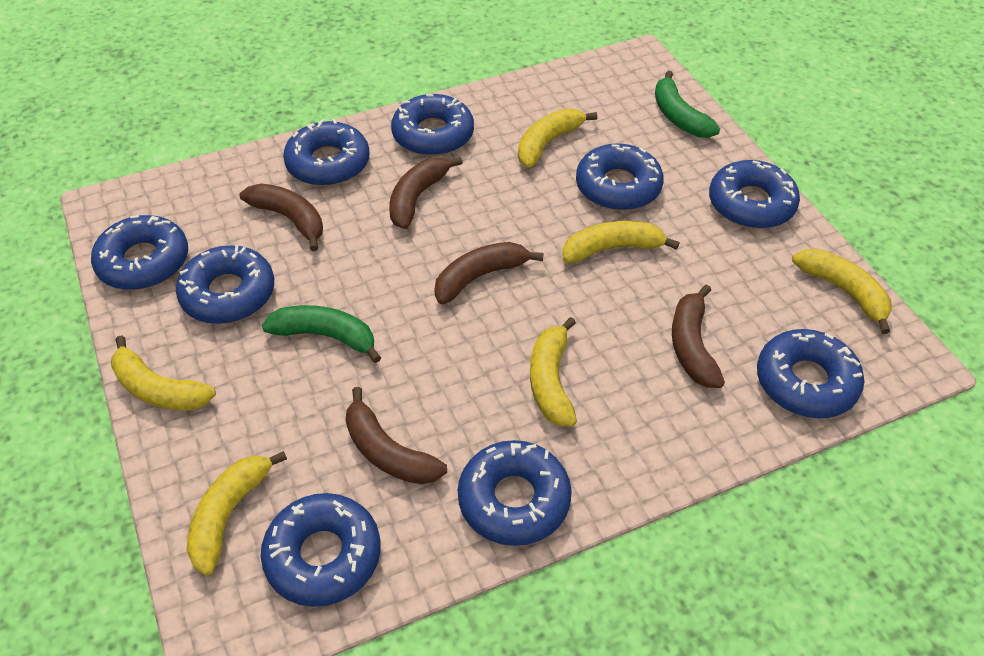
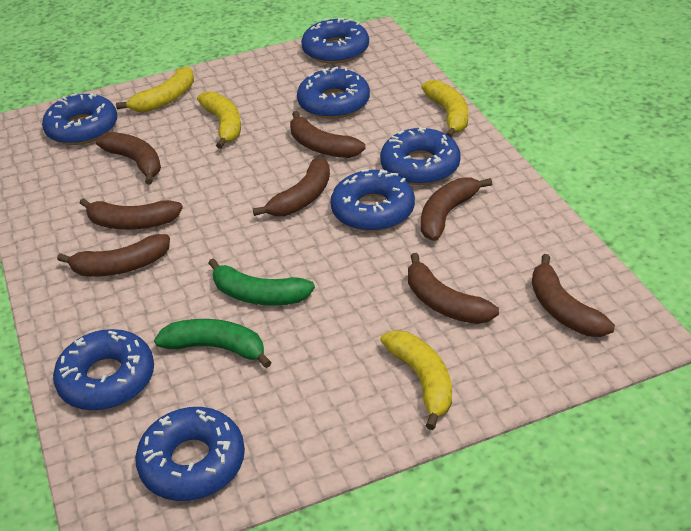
blue donut: [91,215,188,290] [176,245,274,324] [261,493,381,607] [283,119,369,186] [391,94,474,156] [458,440,572,546] [576,143,664,211] [709,160,800,229] [757,329,864,418] = 9 -> [42,93,117,145] [53,329,154,411] [135,407,245,501] [297,67,370,119] [301,18,369,64] [331,169,415,232] [380,127,461,185] = 7
brown banana: [240,184,323,251] [345,387,447,484] [389,157,463,229] [434,242,544,304] [672,284,725,388] = 5 -> [57,234,170,277] [80,198,183,230] [96,132,161,185] [253,157,330,216] [290,111,366,158] [408,253,499,324] [421,177,492,241] [532,254,615,337] = 8
yellow banana: [111,335,216,410] [187,451,287,576] [518,108,597,168] [530,317,577,427] [563,221,680,263] [792,249,892,334] = 6 -> [116,66,194,112] [197,91,241,149] [380,330,452,430] [421,80,468,137] = 4

